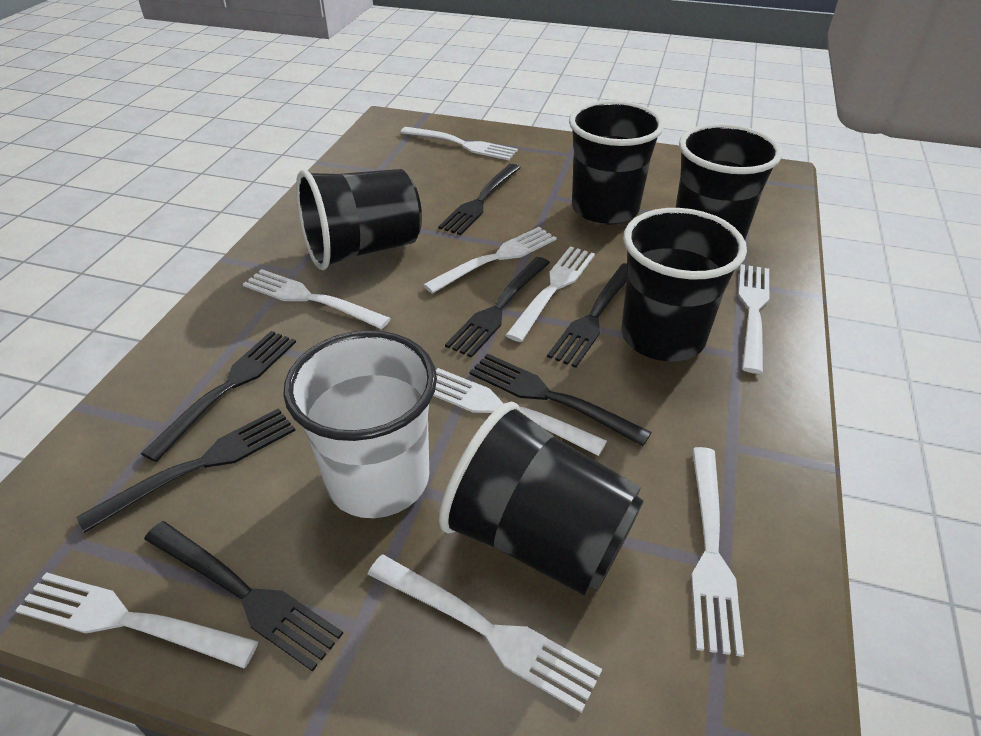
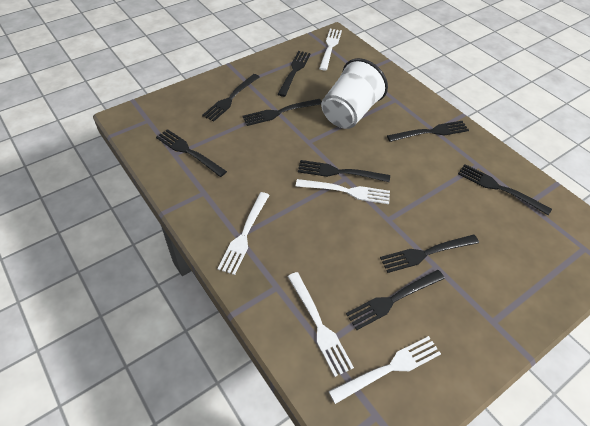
black cup: [296,169,422,270] [439,402,644,596] [569,100,664,225] [621,208,747,362] [676,124,782,240] = 5 -> none = 0
black fork: [77,408,296,533] [140,331,296,462] [144,521,343,672] [438,164,520,235] [445,257,550,358] [469,353,652,446] [547,263,628,368] = 7 -> [156,129,227,177] [202,74,259,122] [242,99,322,126] [278,51,311,97] [298,160,390,182] [346,270,445,330] [380,235,479,273] [387,121,469,142] [458,164,552,215] = 9
white fork: [15,572,258,668] [243,269,391,329] [368,555,602,713] [400,127,518,160] [423,227,557,294] [433,368,607,456] [506,246,595,342] [691,447,744,657] [738,264,769,374] = 9 -> [217,192,269,275] [287,272,354,377] [295,179,390,204] [319,29,342,71] [328,336,441,404] = 5

